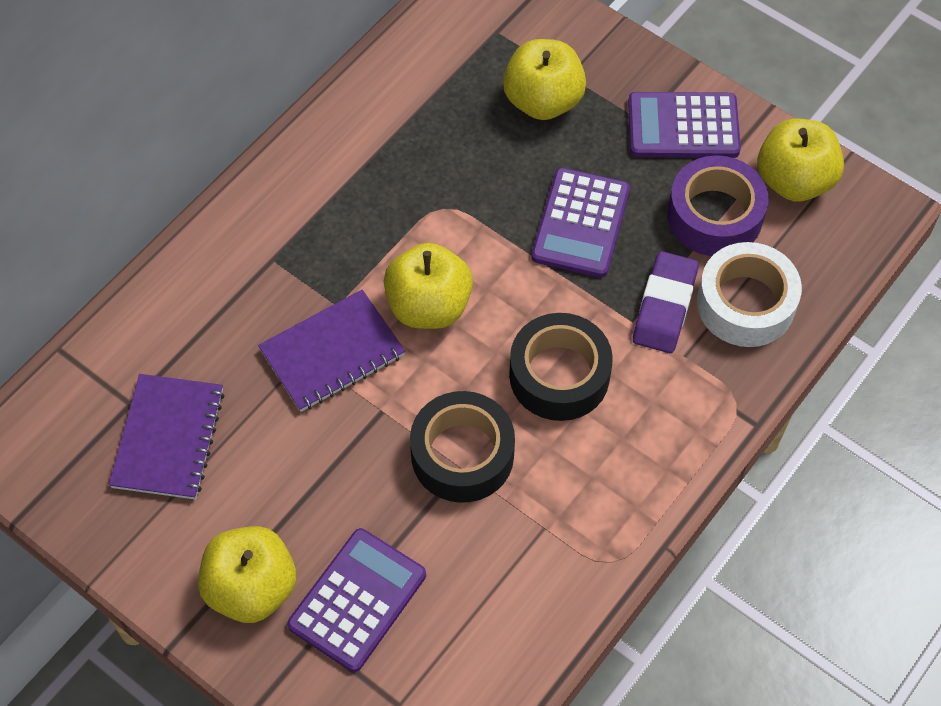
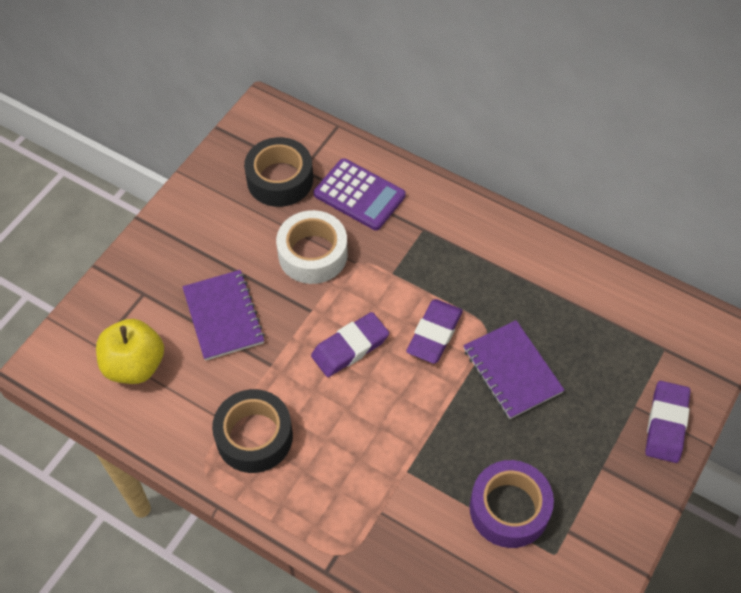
purple calculator: [287,528,426,672] [531,168,630,278] [628,92,741,158] = 3 -> [314,158,406,230] = 1
purple eraser: [633,251,699,353] = 1 -> [311,312,389,377] [406,299,463,364] [645,381,690,463] = 3
yellow apple: [198,526,296,623] [384,243,473,329] [503,39,586,120] [757,119,844,201] = 4 -> [96,319,164,384] = 1

